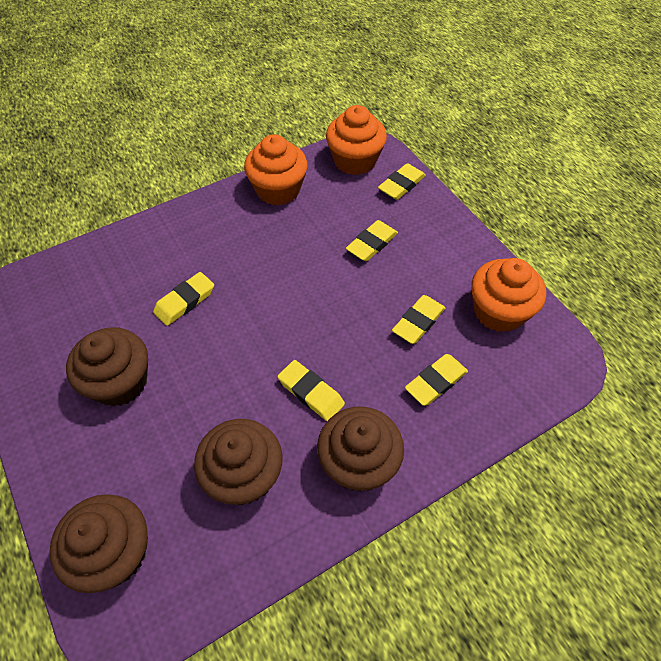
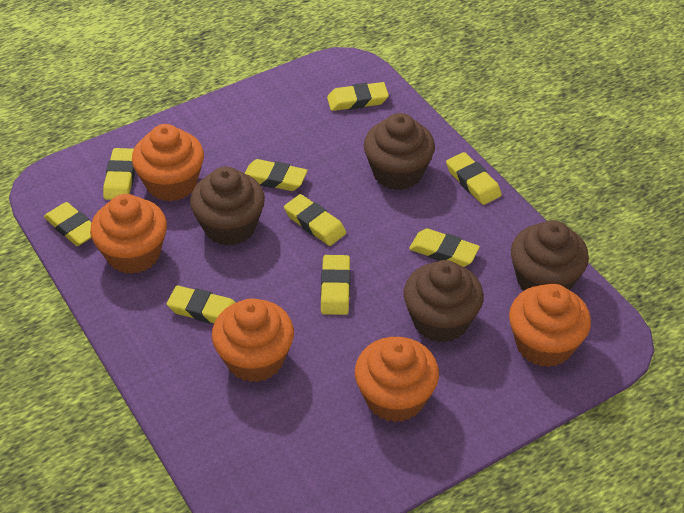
orange cupcake: [244,134,307,206] [326,105,387,175] [471,258,546,332] = 3 -> [90,194,167,274] [132,124,204,201] [212,298,294,382] [355,337,439,422] [509,284,591,367] = 5
yellow eraser: [153,272,214,326] [278,360,345,421] [346,220,398,261] [378,163,426,200] [392,295,445,344] [405,354,468,406] = 6 -> [44,202,91,246] [103,148,135,200] [167,286,236,324] [245,159,308,191] [284,194,346,246] [321,255,350,315] [327,82,389,111] [409,228,480,267] [446,152,502,205] = 9

